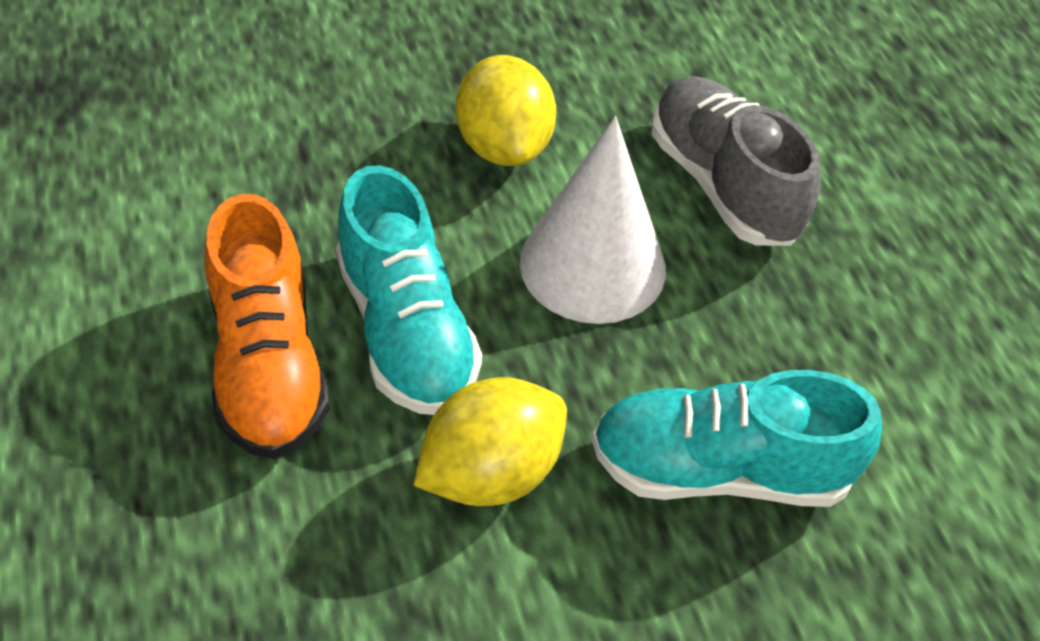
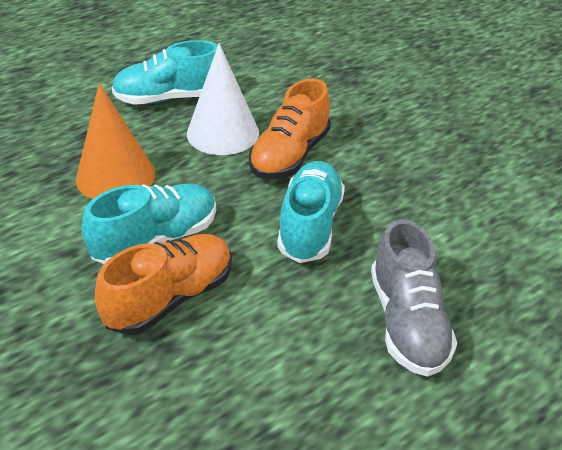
orange cone: none = 0 -> [76,83,155,199] = 1
orange shoe: [205,194,330,459] = 1 -> [95,234,232,335] [249,79,331,179] = 2
turquoise shoe: [336,165,482,415] [591,370,882,507] = 2 -> [82,183,216,264] [112,40,218,105] [277,161,345,263] = 3
yellow lemon: [413,377,567,506] [456,55,556,166] = 2 -> none = 0

